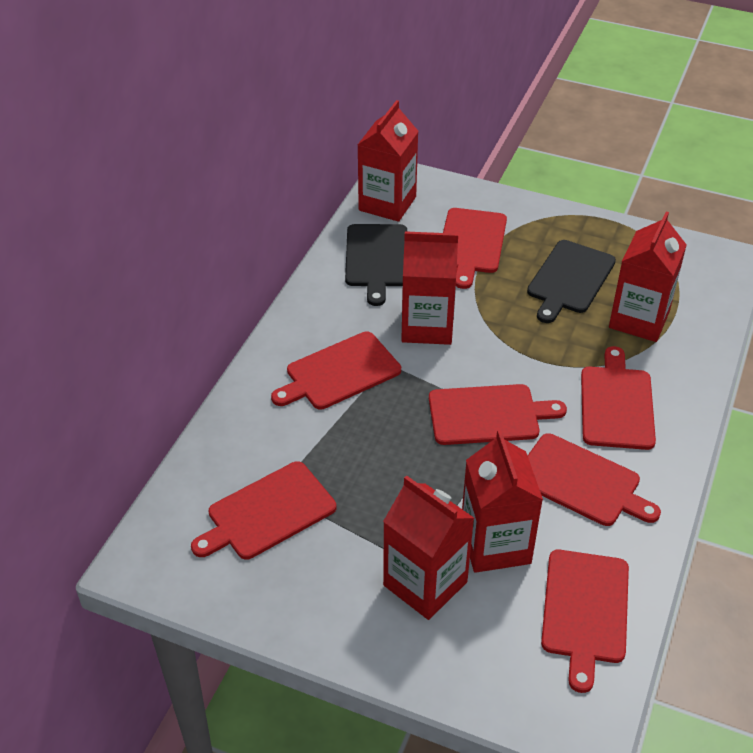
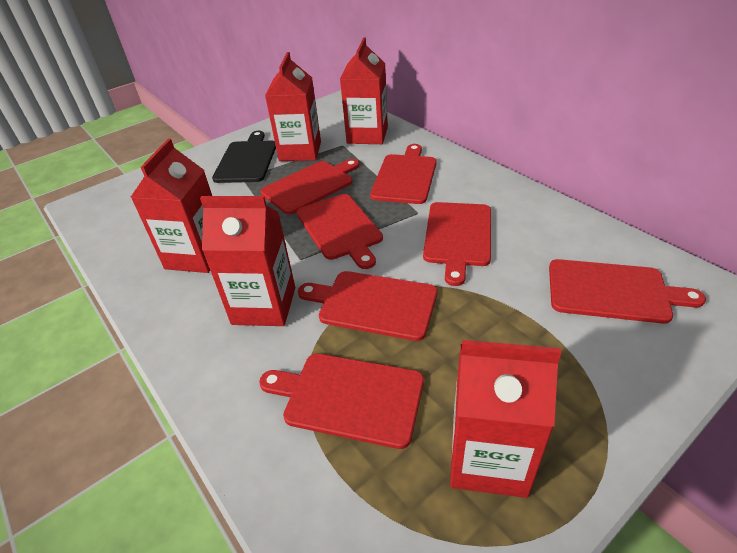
black cutting board: [345,224,407,306] [527,240,616,323] = 2 -> [212,131,276,183] = 1

